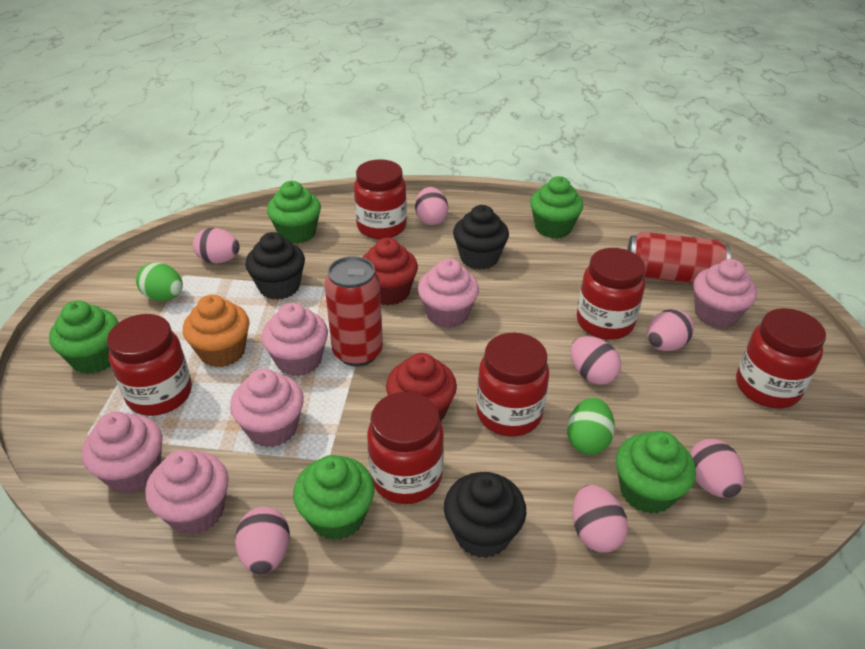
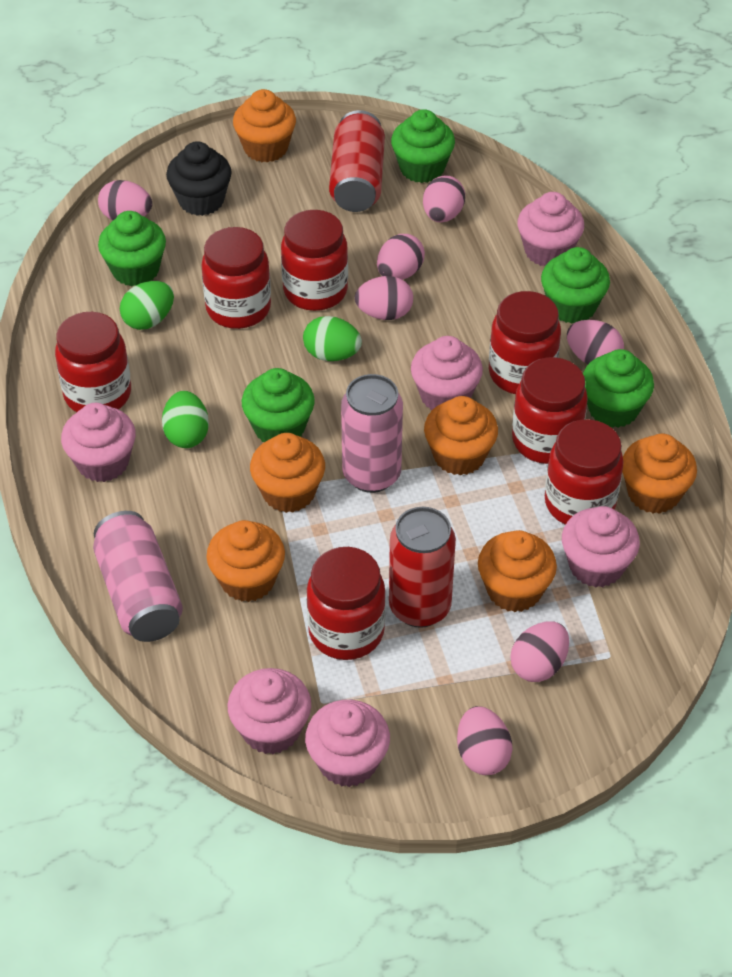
black cupcake: [245,232,305,300] [444,472,526,558] [453,205,509,270] = 3 -> [166,141,232,216] = 1
green egg: [136,262,183,301] [567,398,615,455] = 2 -> [120,281,174,330] [162,391,209,448] [303,316,362,361] = 3
orange cupcake: [183,295,249,367] = 1 -> [206,520,285,602] [233,89,296,163] [250,433,325,513] [424,396,498,476] [478,530,557,612] [622,434,697,514] = 6
pink can: none = 0 -> [93,511,183,642] [341,374,403,493] = 2
red cupcake: [363,238,418,305] [386,353,457,422] = 2 -> none = 0
red jar: [107,314,192,416] [354,159,407,239] [367,392,444,504] [476,333,549,437] [577,248,645,340] [736,308,826,408] = 6 -> [55,312,131,412] [201,227,271,329] [281,210,348,311] [307,547,386,660] [489,291,561,394] [512,357,588,464] [545,419,624,525] = 7

